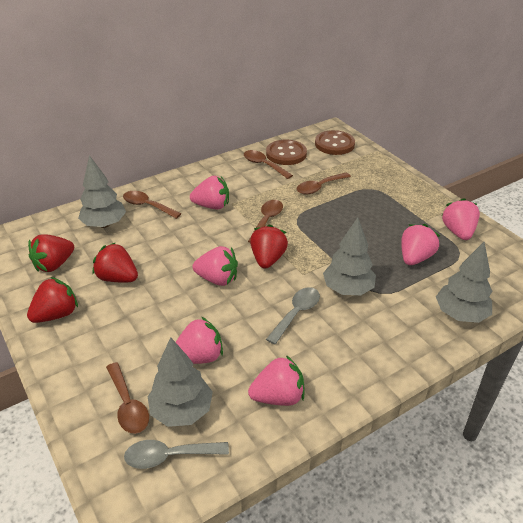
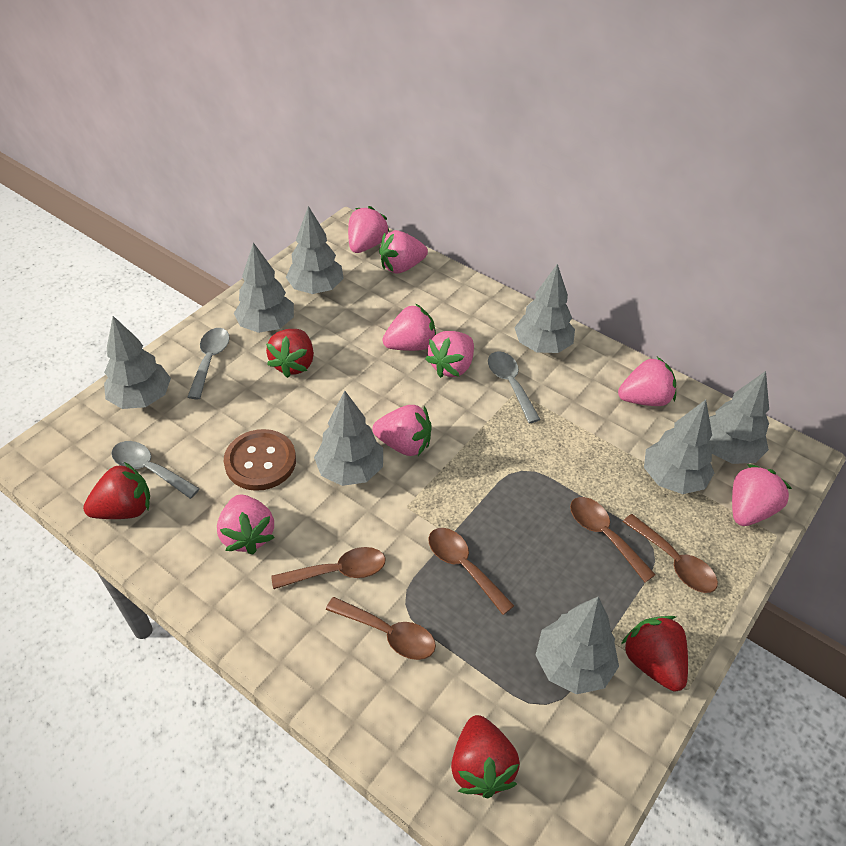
brown button: [266,140,307,165] [315,130,355,155] = 2 -> [224,429,296,491] = 1
grey spoon: [124,440,229,469] [266,287,320,345] = 2 -> [111,441,200,499] [188,328,230,399] [488,351,541,423] = 3
grey tree: [78,155,126,228] [148,337,213,427] [323,217,376,295] [436,242,492,323] = 4 -> [104,316,171,409] [234,242,294,333] [286,206,344,294] [314,391,383,486] [514,264,575,353] [536,596,619,694] [644,400,714,494] [709,371,769,464] = 8
pink strawberry: [176,317,223,364] [190,176,229,210] [192,246,238,286] [248,355,304,406] [401,224,440,265] [442,198,480,240] = 6 -> [217,494,275,555] [348,206,390,253] [372,405,432,456] [379,230,428,274] [382,303,436,351] [425,331,474,378] [618,357,676,406] [732,464,792,526] = 8

